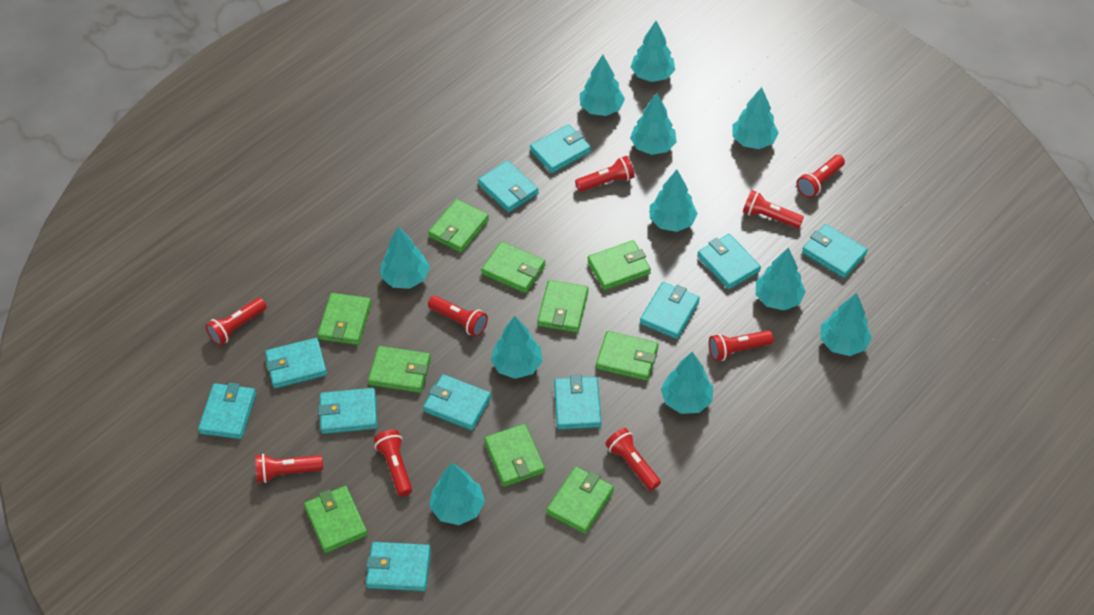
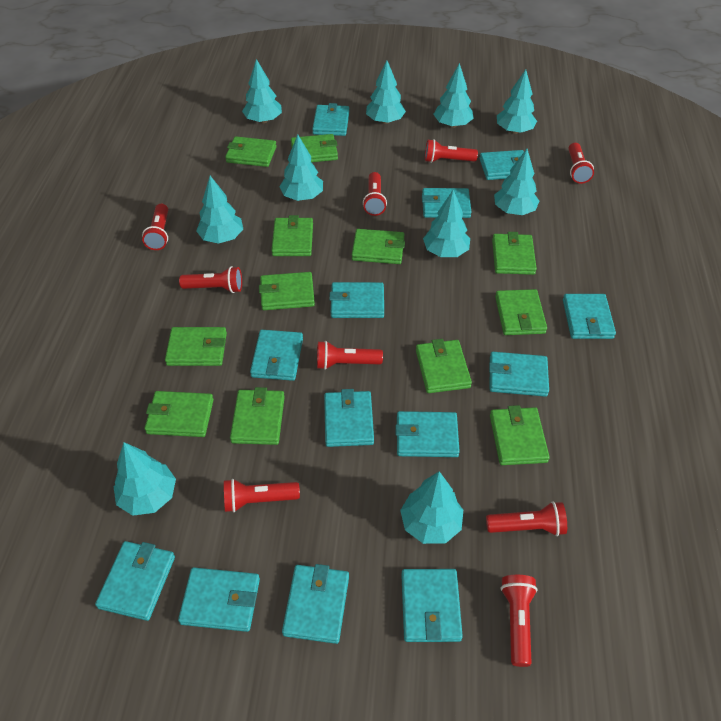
green wallet: [304,486,368,553] [317,293,371,345] [368,346,431,393] [428,199,489,253] [481,241,546,293] [484,424,545,487] [537,280,588,333] [546,467,614,534] [587,240,651,290] [596,331,659,381] = 10 -> [144,391,214,437] [165,327,227,366] [225,136,277,167] [230,387,285,445] [259,272,315,310] [271,215,313,256] [291,134,338,162] [352,229,405,264] [416,339,472,393] [490,405,550,465] [492,232,537,275] [495,289,547,335] = 12
turquoise tree: [381,227,430,289] [430,463,485,525] [491,316,543,379] [580,55,625,116] [630,93,677,155] [631,21,675,82] [650,170,698,232] [661,352,713,414] [733,87,779,149] [756,247,806,311] [821,293,872,356] = 11 -> [114,442,176,516] [196,176,243,244] [242,59,282,123] [279,135,323,201] [366,60,406,124] [400,471,463,544] [423,190,470,257] [433,63,474,128] [494,149,539,215] [497,69,537,134] = 10
turquoise wallet: [198,383,256,439] [265,338,327,389] [318,388,377,434] [366,542,431,591] [423,374,491,430] [478,160,539,213] [530,124,591,173] [554,375,602,430] [640,282,700,339] [697,234,761,289] [802,224,868,278] = 11 -> [95,541,175,621] [178,567,260,632] [250,330,303,381] [282,564,349,644] [312,103,349,136] [324,389,374,447] [329,282,384,318] [395,411,460,457] [401,569,463,642] [422,188,471,218] [479,150,524,180] [489,352,549,397] [563,294,616,339] = 13

